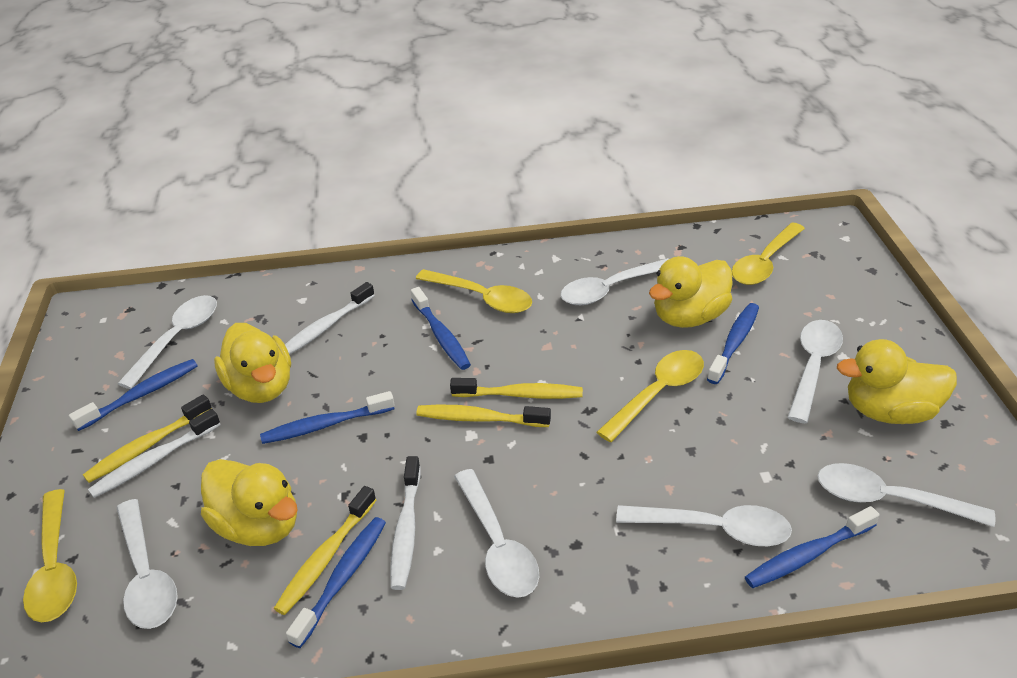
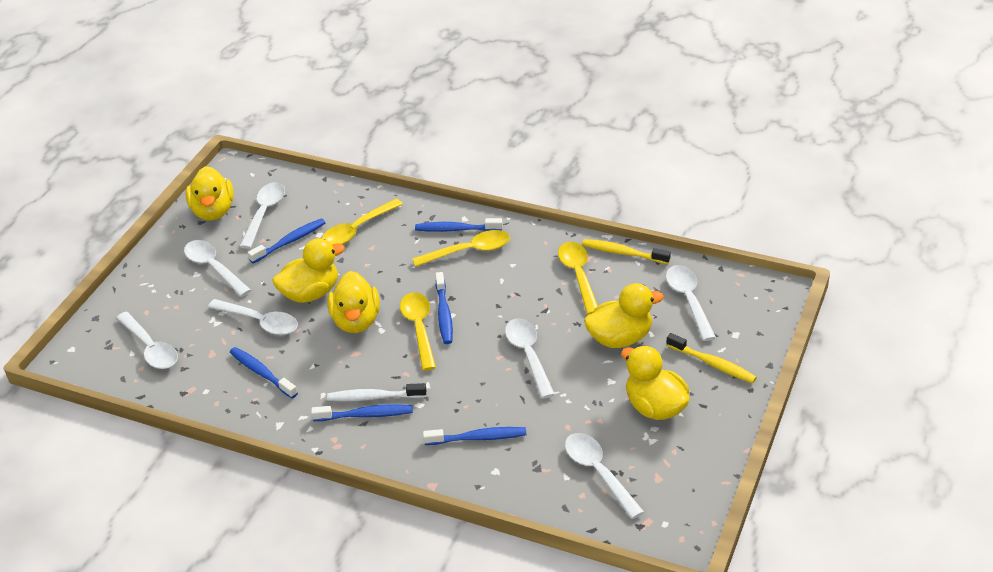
white toothbrush: [88,409,221,498] [285,282,375,355] [390,456,421,590] = 3 -> [327,383,426,402] = 1
yellow duck: [201,459,298,546] [214,323,291,403] [649,256,733,328] [837,339,957,424] = 4 -> [186,166,234,220] [272,238,345,303] [328,271,380,333] [584,283,664,348] [621,346,690,420] = 5
yellow toothbrush: [83,394,212,483] [274,486,376,615] [416,404,551,427] [450,378,583,399] = 4 -> [582,239,671,264] [667,333,757,383] = 2

